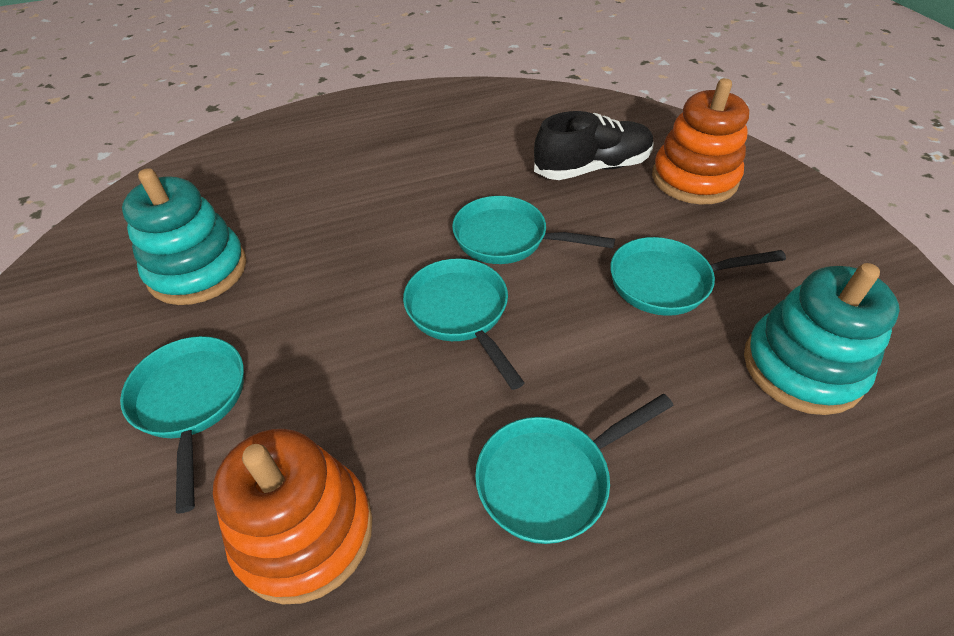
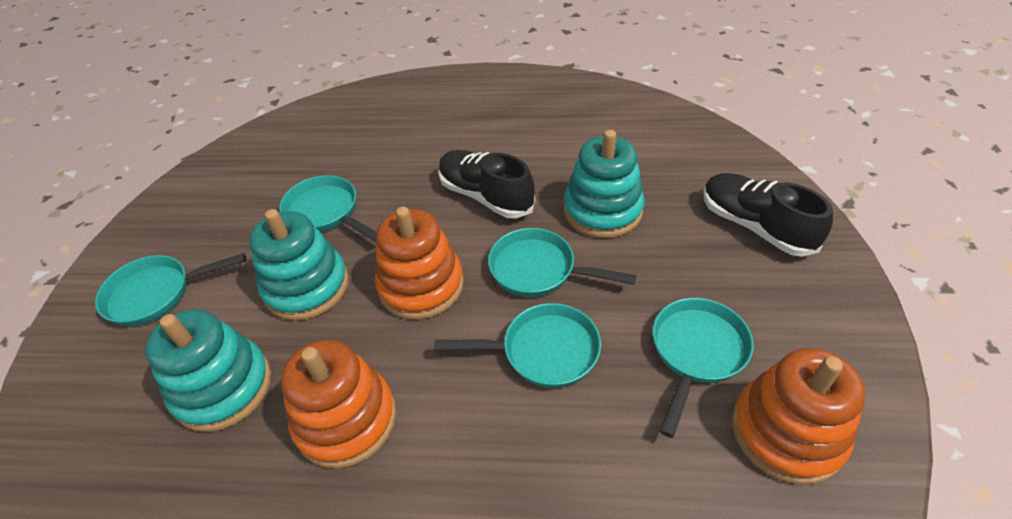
black shoe: [534,111,654,180] = 1 -> [438,150,535,218] [703,173,833,257] = 2
orange stacking toy: [213,429,373,604] [652,78,749,204] = 2 -> [281,340,396,468] [375,207,464,320] [732,348,865,484] = 3
turquoise stacking toy: [122,168,246,305] [744,263,900,415] = 2 -> [145,309,271,432] [249,209,349,321] [564,130,645,238] = 3

